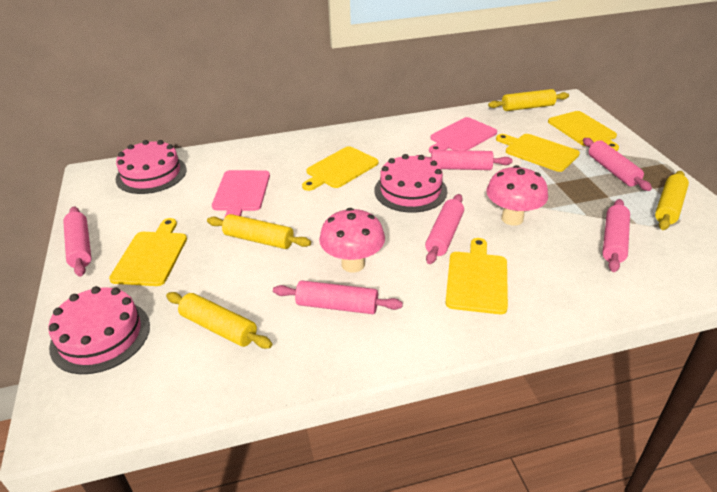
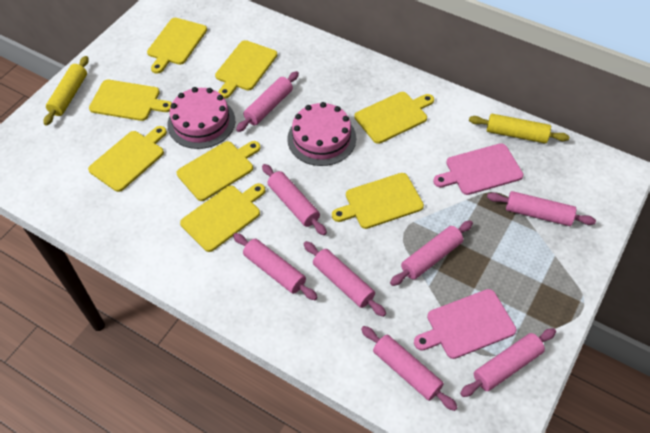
pink cake: [48,286,150,374] [115,140,187,194] [374,154,447,213] = 3 -> [167,87,235,149] [287,102,356,166] = 2
pink mushroom: [319,208,385,272] [486,165,548,226] = 2 -> none = 0
pink rolling pin: [63,206,91,277] [273,280,403,314] [416,150,512,170] [425,194,464,264] [583,138,652,191] [602,199,630,272] = 6 -> [233,233,318,300] [236,71,299,132] [262,164,327,235] [304,241,386,317] [361,326,458,411] [390,220,473,286] [460,328,556,397] [487,191,596,226] = 8
yellow cutting board: [109,218,187,286] [302,146,379,191] [445,238,508,314] [496,134,580,172] [548,111,619,151] = 5 -> [88,126,167,192] [89,80,172,121] [147,18,207,74] [177,141,261,201] [180,183,265,252] [215,40,277,98] [332,173,424,229] [354,92,434,144] = 8
yellow rolling pin: [166,292,272,349] [207,214,311,249] [488,89,569,111] [655,171,689,230] = 4 -> [43,56,89,126] [469,114,570,143] = 2

